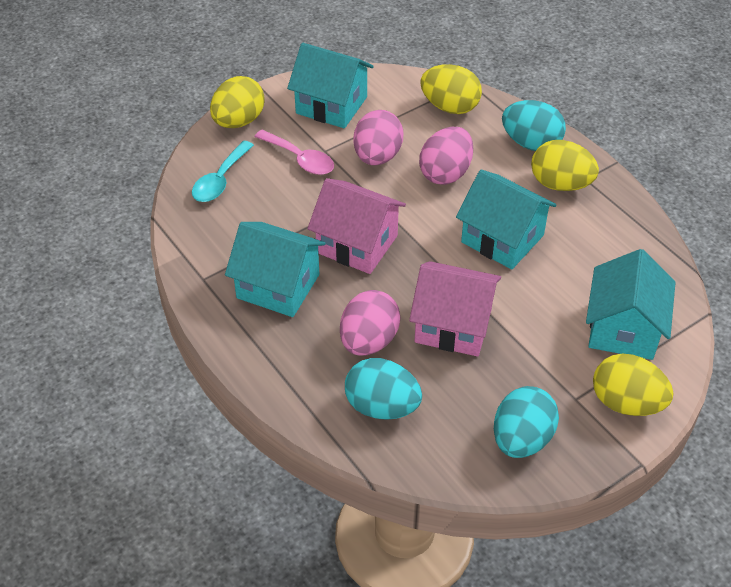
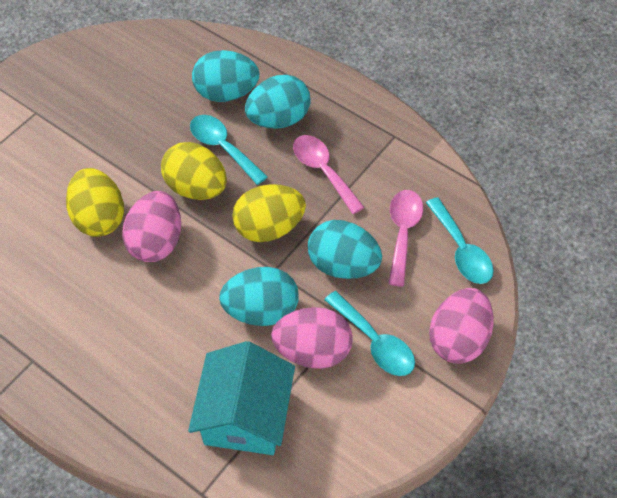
pink house: [307,178,406,274] [409,261,501,356] = 2 -> none = 0
pink spoon: [254,130,334,175] = 1 -> [293,135,365,214] [388,190,423,287] = 2
turquoise egg: [345,358,422,420] [494,386,559,458] [502,100,566,151] = 3 -> [192,50,259,102] [219,267,299,326] [245,75,311,129] [308,220,382,279] = 4
turquoise house: [225,222,326,317] [287,43,374,128] [456,170,557,269] [586,249,676,360] = 4 -> [188,341,295,455] = 1
turquoise spoon: [192,141,254,202] = 1 -> [190,115,268,185] [325,291,415,376] [426,197,494,284] = 3
yellow egg: [210,76,265,128] [420,64,482,114] [531,140,599,191] [593,354,674,416] = 4 -> [66,168,124,237] [161,142,227,200] [232,184,306,242] = 3

